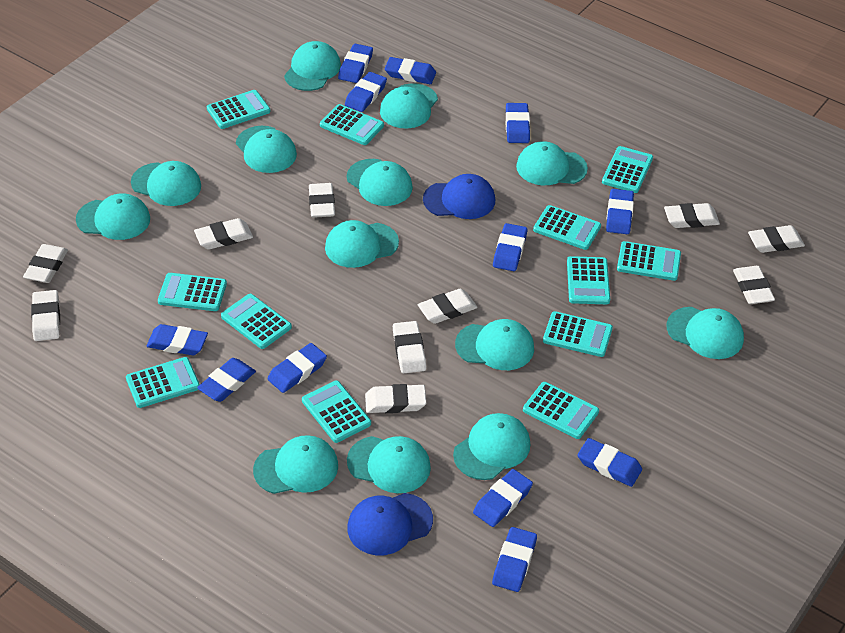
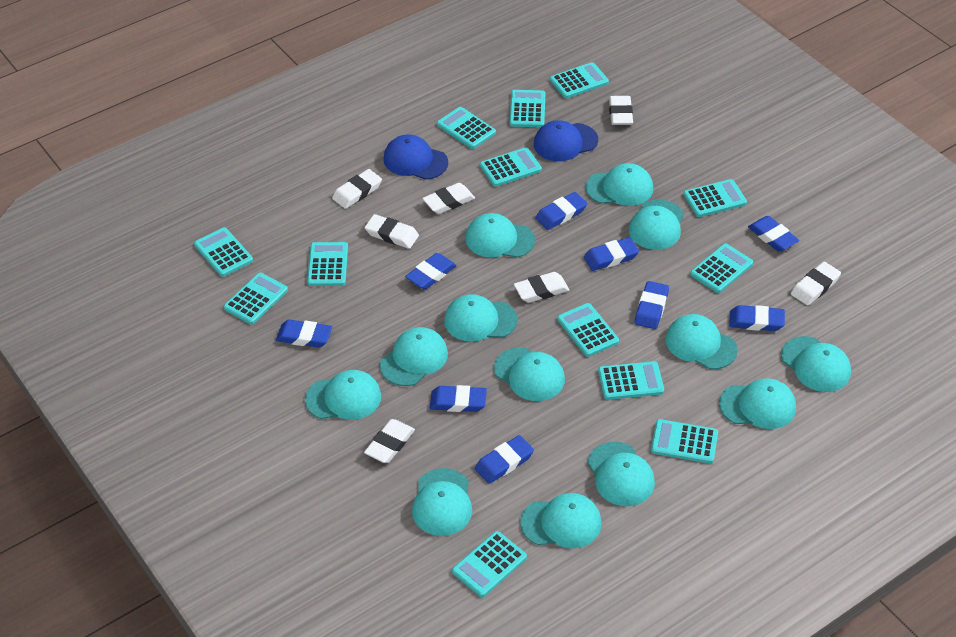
blue eraser: [146,324,208,355] [197,358,256,402] [267,343,327,393] [338,44,373,83] [345,72,387,112] [385,57,436,84] [473,469,533,527] [492,527,537,592] [493,223,527,271] [506,103,530,143] [577,438,642,487] [606,189,634,234] = 12 -> [276,320,332,348] [405,253,457,289] [430,385,487,412] [475,435,534,484] [535,192,587,230] [584,237,639,271] [634,281,669,329] [729,305,785,331] [748,216,799,252] = 9
turquoise calculator: [126,357,200,408] [158,273,227,311] [207,90,270,129] [221,294,292,349] [302,380,371,443] [320,104,384,145] [523,382,599,439] [533,205,601,250] [543,311,613,357] [567,256,610,304] [602,146,653,193] [617,241,681,281] = 12 -> [194,227,253,277] [223,273,288,324] [307,242,348,286] [437,107,496,149] [452,531,527,597] [480,147,542,187] [510,90,545,127] [550,62,609,98] [557,303,619,357] [598,361,664,400] [651,419,718,464] [683,179,747,217] [690,244,753,293] = 13
white eraser: [23,244,68,283] [31,290,60,341] [194,218,253,250] [309,183,335,218] [365,384,426,413] [393,321,426,374] [418,289,477,324] [664,203,720,228] [733,266,775,304] [748,225,805,253] = 10 -> [332,169,382,209] [364,419,415,463] [365,214,419,249] [422,183,475,214] [514,272,569,303] [609,96,633,125] [791,262,841,305] = 7

